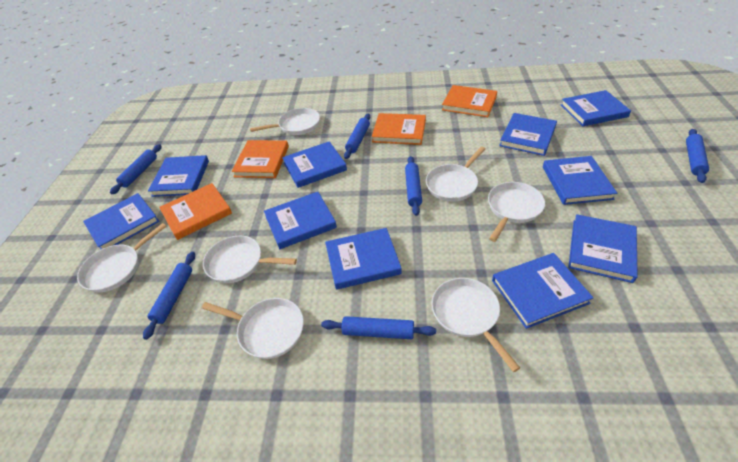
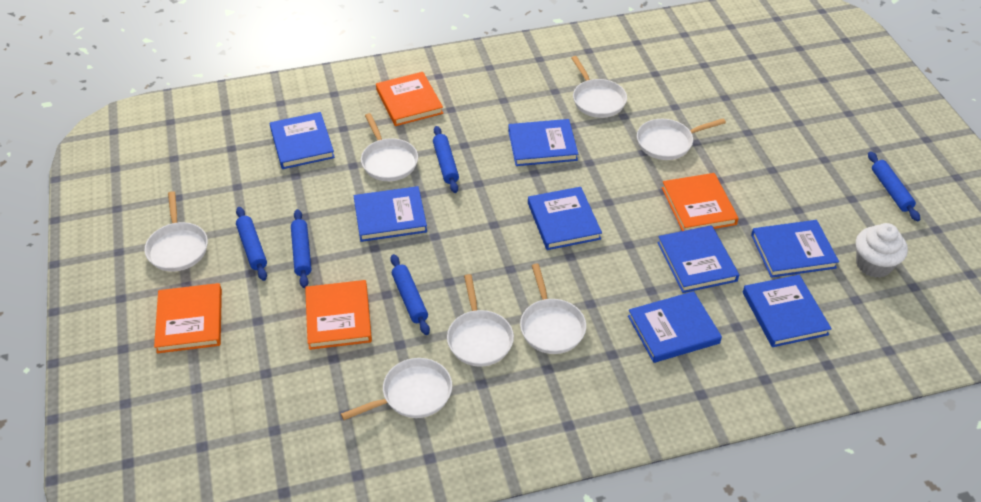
blue book: [83,193,159,249] [148,155,209,197] [264,192,337,249] [282,141,347,188] [325,228,402,290] [492,253,594,329] [499,113,557,156] [543,156,617,205] [561,90,631,126] [568,214,638,283] = 10 -> [270,112,335,169] [354,186,427,242] [508,119,578,166] [528,187,602,250] [628,291,722,363] [657,225,739,293] [743,275,832,347] [751,220,839,278] = 8
blue rolling pin: [110,144,162,194] [143,252,195,340] [321,316,436,339] [344,114,370,159] [405,156,422,216] [686,129,709,183] = 6 -> [236,207,267,281] [291,209,312,288] [390,254,430,335] [433,126,459,193] [868,151,920,221] = 5
white cupcake: none = 0 -> [856,223,908,278] = 1

